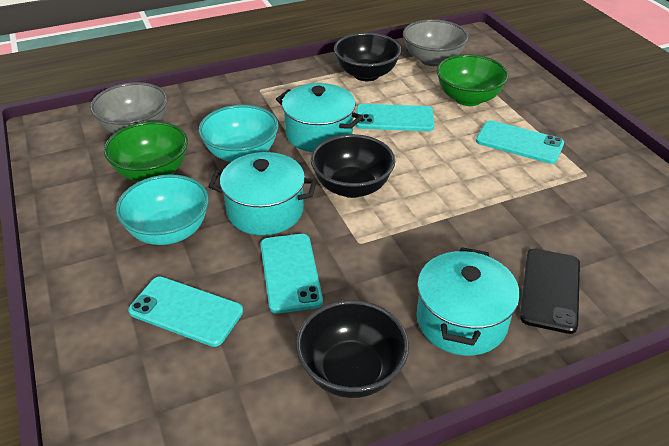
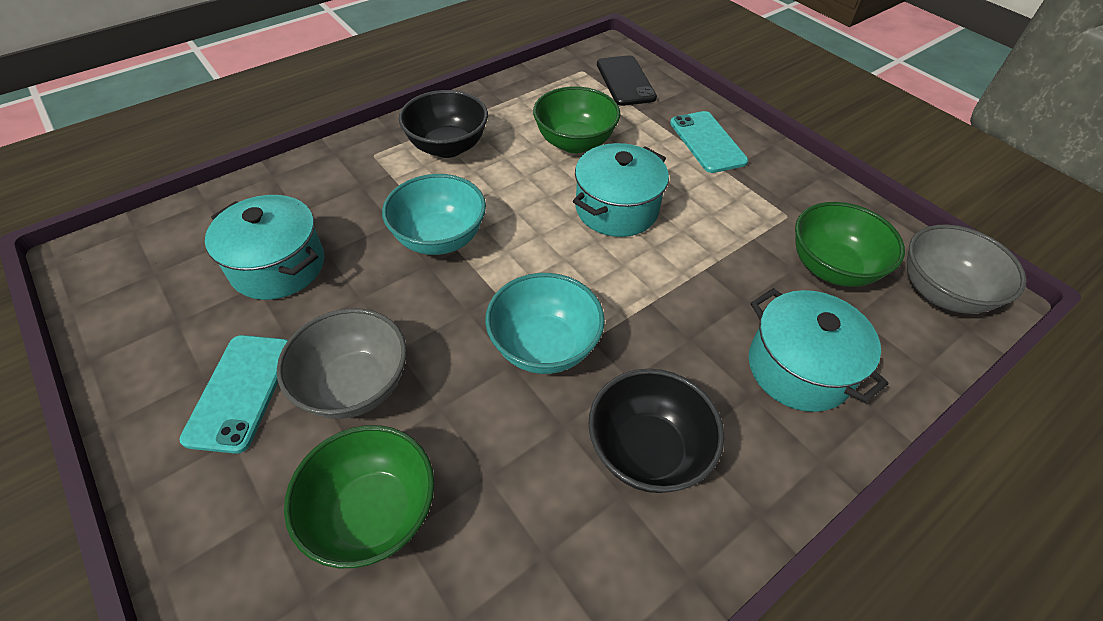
black bowl: [296,300,409,398] [311,134,395,198] [334,33,401,81] = 3 -> [399,90,488,158] [588,369,724,493] = 2
green bowl: [104,121,188,182] [437,54,509,106] = 2 -> [284,425,435,568] [533,86,621,153] [795,202,905,287] = 3
turquoise phone: [128,277,243,347] [261,234,323,314] [356,104,434,131] [476,120,564,164] = 4 -> [179,335,288,454] [670,111,748,173] = 2

